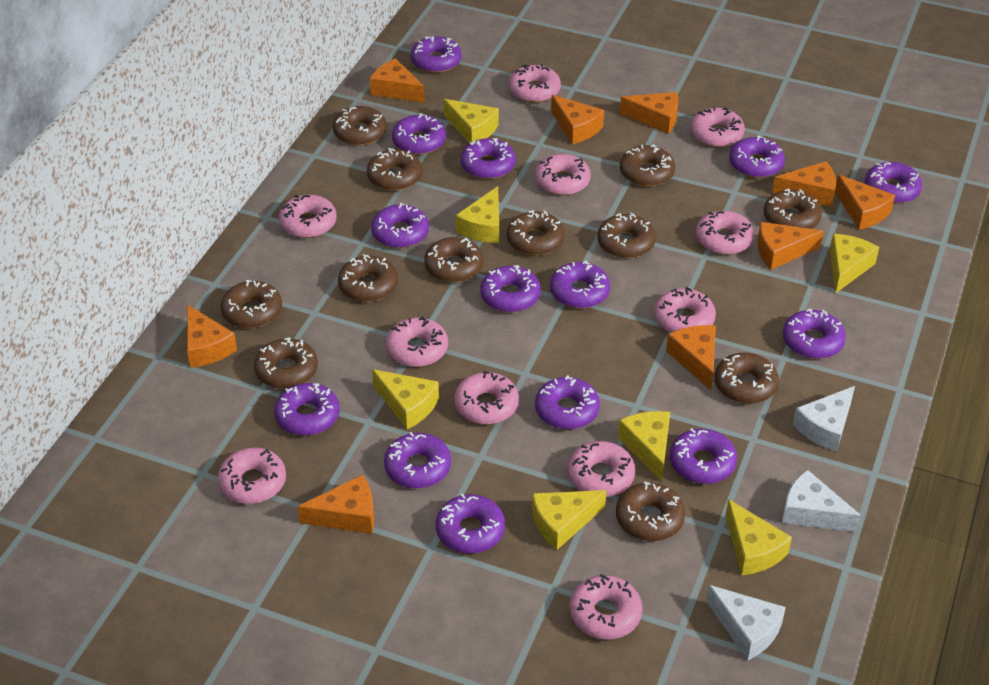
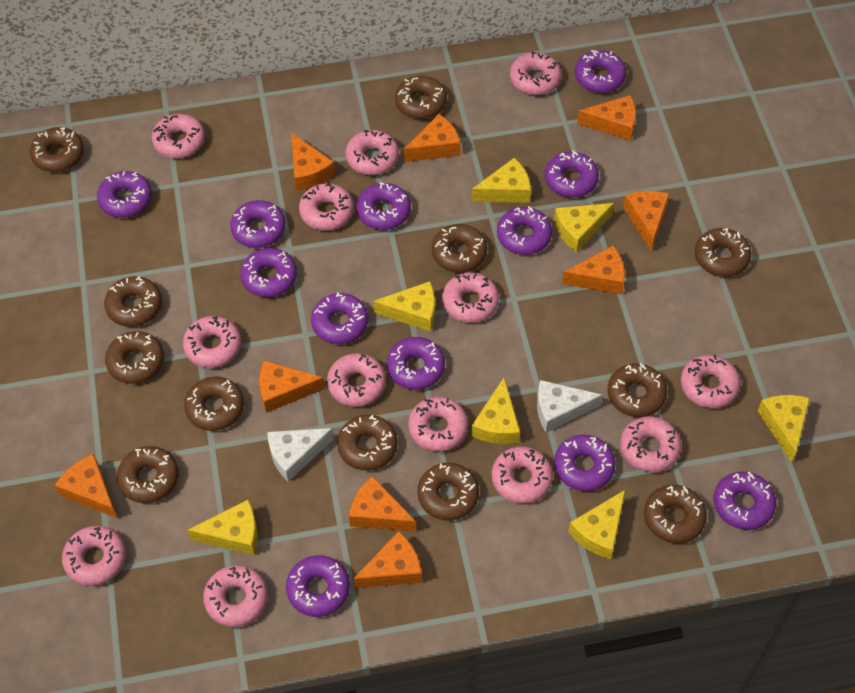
pink donut: [218,448,286,504] [279,195,337,238] [386,316,448,367] [454,371,519,424] [509,64,561,103] [535,154,591,195] [568,441,635,497] [569,574,643,640] [654,287,716,333] [690,107,745,147] [696,210,754,255] = 11 -> [62,526,126,586] [152,114,205,158] [183,316,241,368] [203,565,268,627] [299,182,354,230] [327,353,386,407] [345,130,399,175] [408,397,468,452] [442,272,499,323] [492,446,553,504] [510,52,561,95] [620,416,681,472] [681,355,740,408] = 13
purple donut: [274,383,340,436] [371,203,429,248] [384,432,451,488] [392,113,446,155] [411,36,462,73] [436,494,505,553] [461,138,516,179] [480,265,541,312] [535,375,600,429] [550,261,610,308] [670,428,737,484] [729,136,785,178] [783,309,846,359] [865,162,922,204] = 14 -> [97,171,152,218] [230,200,286,248] [240,248,297,297] [286,555,350,617] [311,292,368,344] [356,182,411,230] [387,337,445,390] [497,206,552,255] [545,150,599,198] [554,435,615,491] [575,50,626,93] [714,471,777,530] = 12
white cheese: [706,585,786,660] [782,470,861,532] [793,386,855,452] = 3 -> [267,428,334,482] [537,380,603,433] = 2

